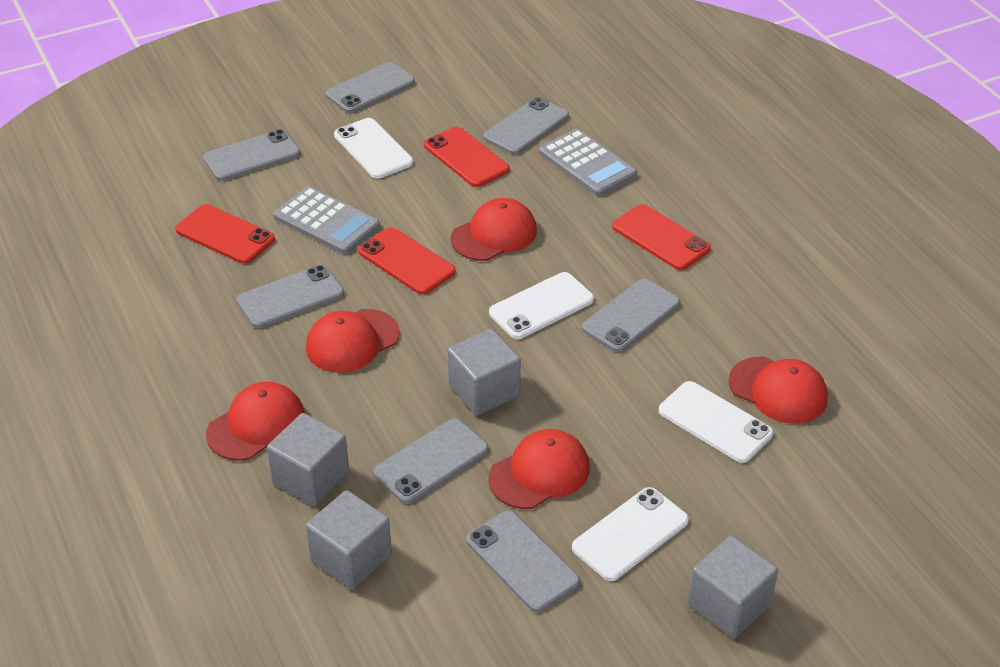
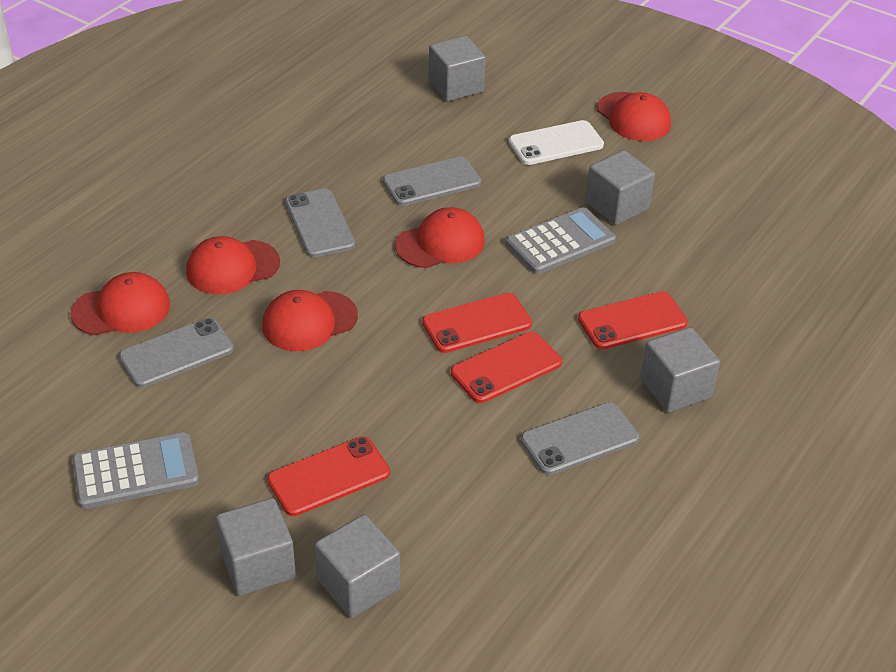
grey cube: [267,413,349,506] [306,490,392,590] [447,329,521,415] [688,536,778,639] = 4 -> [216,498,296,596] [315,514,400,618] [429,36,486,101] [586,150,655,225] [640,327,720,413] = 5
grey phone: [203,129,300,181] [236,265,344,328] [326,62,415,113] [373,418,489,504] [466,510,580,612] [483,97,569,155] [582,279,680,352] = 7 -> [119,318,234,388] [285,188,355,257] [383,157,481,206] [521,402,639,475] = 4
white phone: [334,118,413,179] [489,272,594,339] [572,487,689,581] [659,381,773,463] = 4 -> [509,120,604,165] = 1

